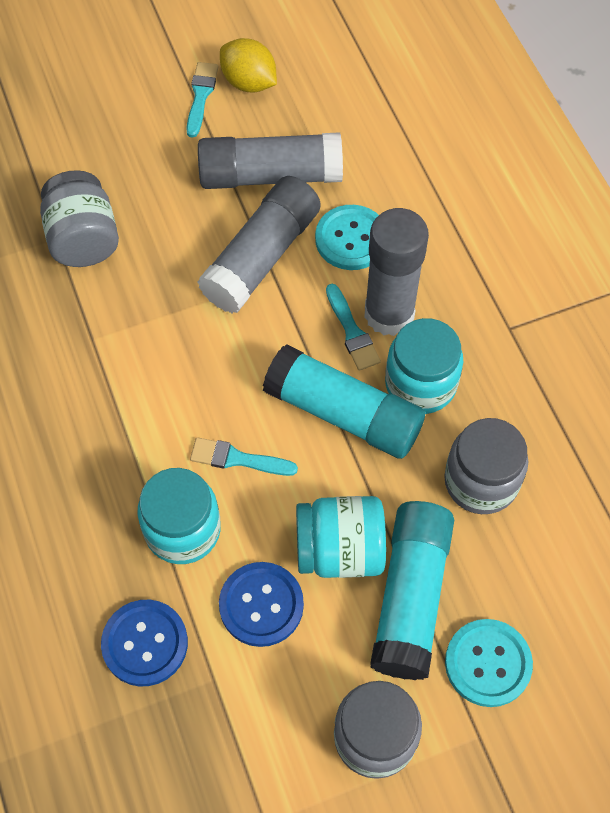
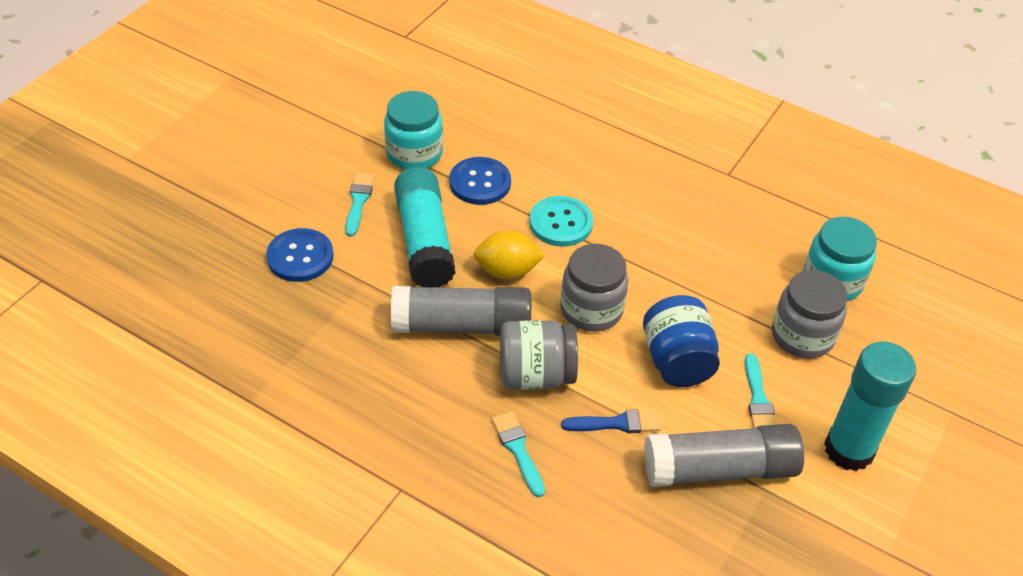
blue brush: none = 0 -> [561,409,661,433] = 1
blue jar: none = 0 -> [643,295,720,387] = 1
grey glue stick: [198,132,343,189] [198,176,321,313] [364,208,429,336] = 3 -> [391,286,531,336] [644,424,804,487] = 2
turquoise button: [315,205,379,270] [445,619,533,707] = 2 -> [529,196,593,247] = 1
turquoise jar: [137,468,221,564] [296,496,386,578] [385,318,463,414] = 3 -> [384,91,443,170] [803,217,877,301] = 2

